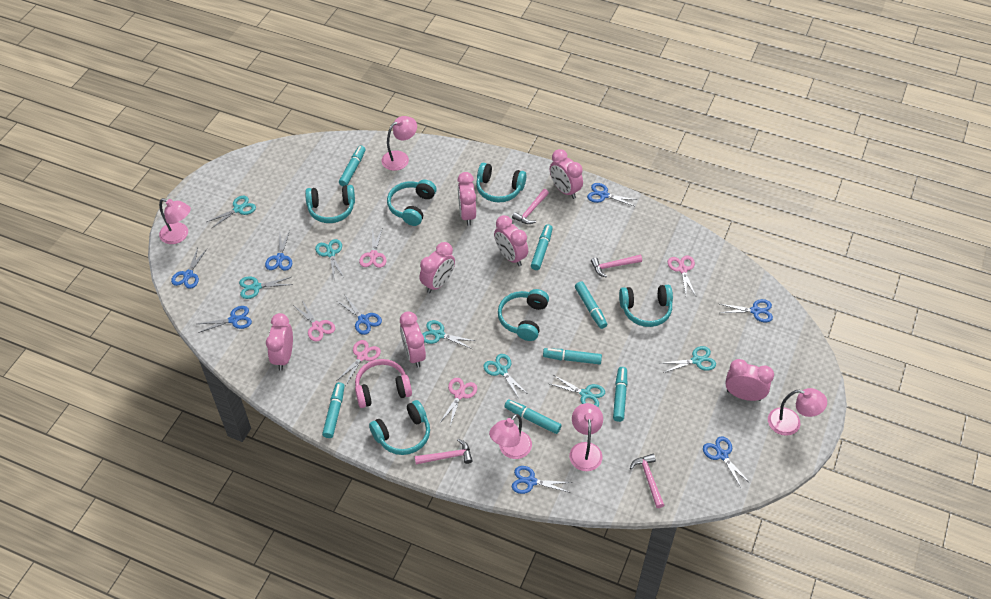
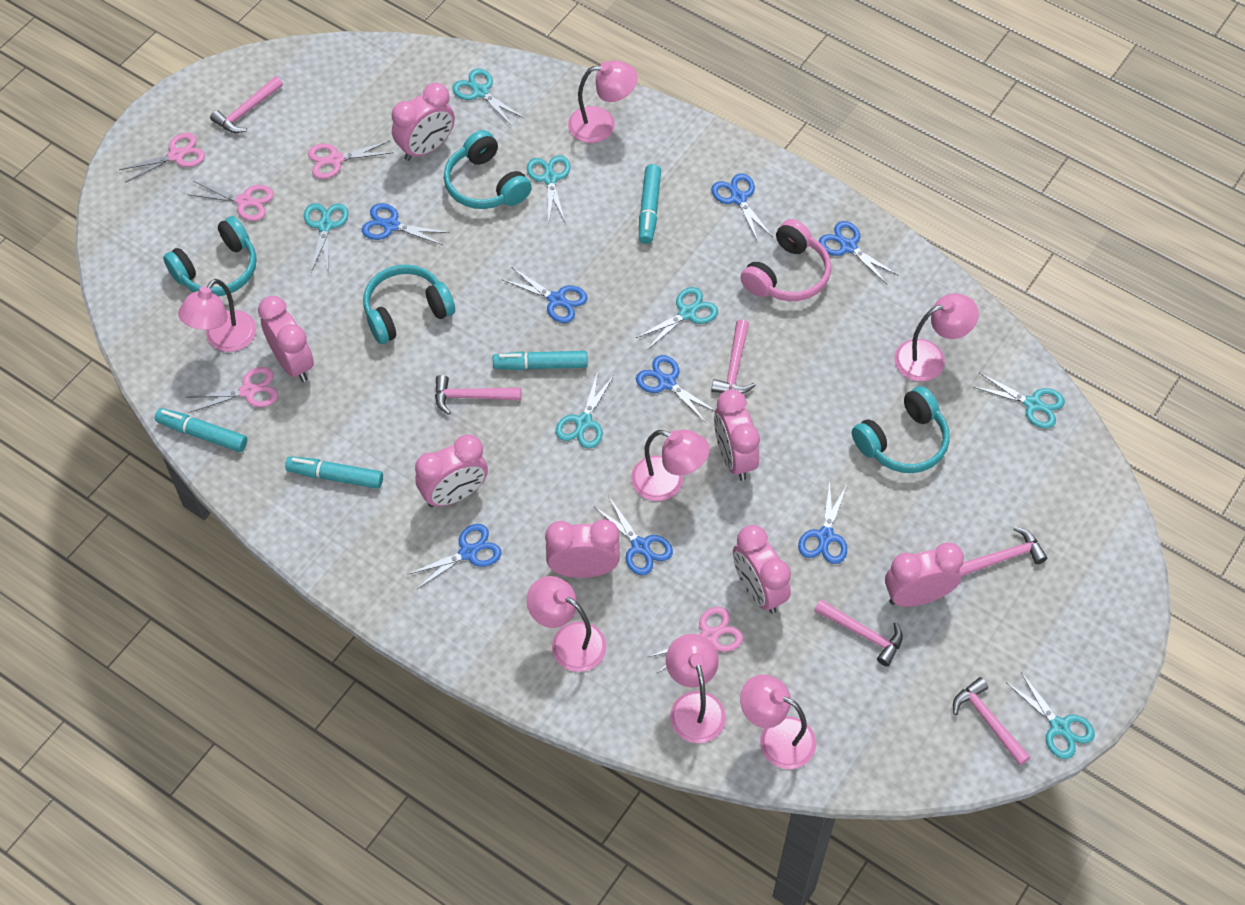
pink hammer: [415,439,473,464] [512,189,549,224] [591,255,642,278] [630,454,664,508] = 4 -> [210,76,283,133] [435,375,521,415] [711,320,755,394] [814,600,903,666] [953,677,1030,765] [959,526,1047,577] = 6
pink lamp: [159,198,191,244] [381,116,417,171] [489,414,532,459] [569,403,603,471] [768,388,827,436] = 5 -> [178,279,256,352] [527,576,607,672] [568,60,638,143] [631,430,710,501] [666,634,726,743] [740,674,816,769] [894,294,979,382] = 7
turquoise headphones: [305,185,355,223] [369,400,430,455] [387,179,437,226] [476,163,527,203] [498,289,549,341] [619,285,673,327] = 6 -> [163,216,257,296] [363,264,455,344] [444,130,532,209] [852,386,950,473] = 4
turquoise marker: [322,382,345,438] [339,145,366,186] [504,400,561,434] [531,224,553,270] [543,348,602,364] [575,281,607,329] [613,367,627,422] = 7 -> [155,408,247,452] [285,456,383,489] [493,351,588,370] [639,164,661,244] = 4

